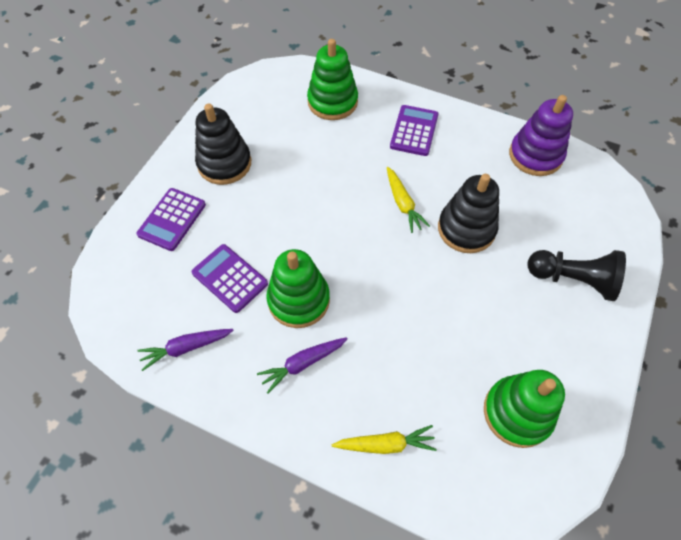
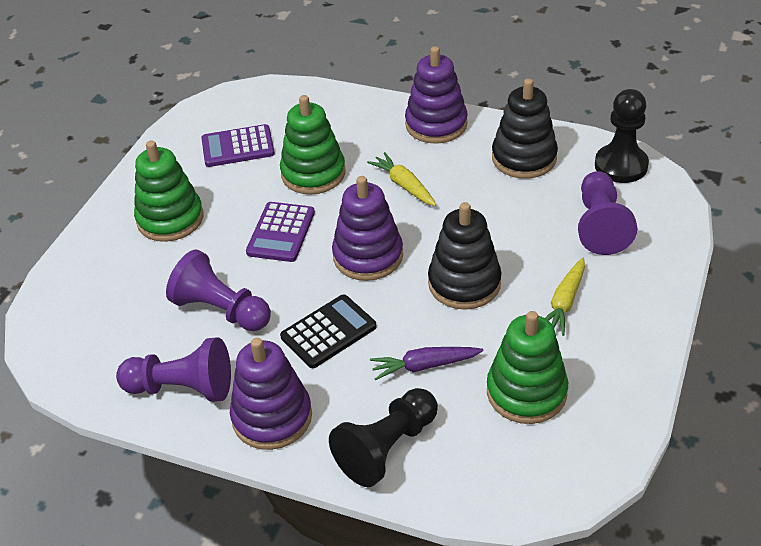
black calculator: none = 0 -> [280,295,377,368] = 1
black pawn: [528,250,626,301] = 1 -> [329,388,438,487] [595,89,649,183] = 2
purple calculator: [137,188,206,251] [191,244,268,313] [390,105,438,156] = 3 -> [201,124,275,167] [246,202,315,262] = 2
purple carrot: [137,329,234,371] [257,337,348,393] = 2 -> [370,347,483,380] = 1
purple pawn: none = 0 -> [116,338,231,402] [166,249,271,331] [578,171,637,255] = 3
purple stacking toy: [509,95,573,176] = 1 -> [230,338,312,450] [332,176,403,281] [405,46,468,144] = 3

